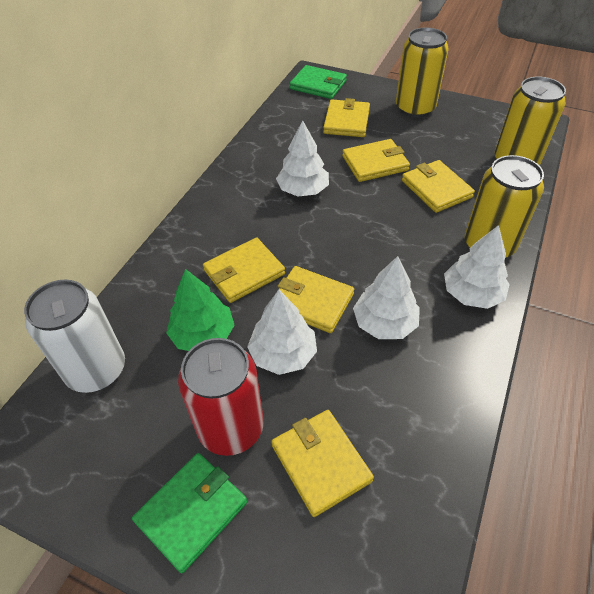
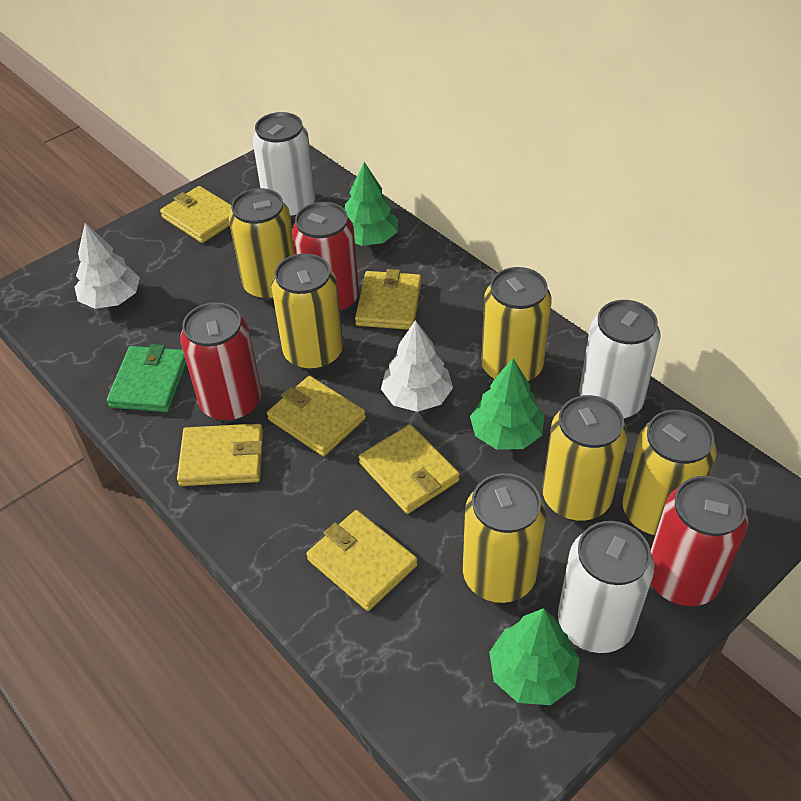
green tree: [166,269,235,351] = 1 -> [345,162,398,246] [470,359,544,450] [489,608,580,705] = 3
green wallet: [132,453,247,573] [290,65,347,99] = 2 -> [107,344,187,412] = 1
red can: [178,338,264,456] = 1 -> [180,302,262,422] [292,202,359,313] [650,476,748,606] = 3
white can: [24,280,125,393] = 1 -> [252,112,316,219] [558,521,654,653] [579,300,661,419] = 3
white tree: [247,290,317,375] [276,120,329,197] [353,256,420,339] [444,225,510,309] = 4 -> [75,223,140,309] [381,320,453,412] = 2
yellow can: [396,27,449,118] [465,155,544,258] [495,77,566,165] = 3 -> [229,188,295,301] [271,253,343,370] [463,473,546,603] [481,267,552,381] [542,395,628,521] [622,410,717,535] = 6

